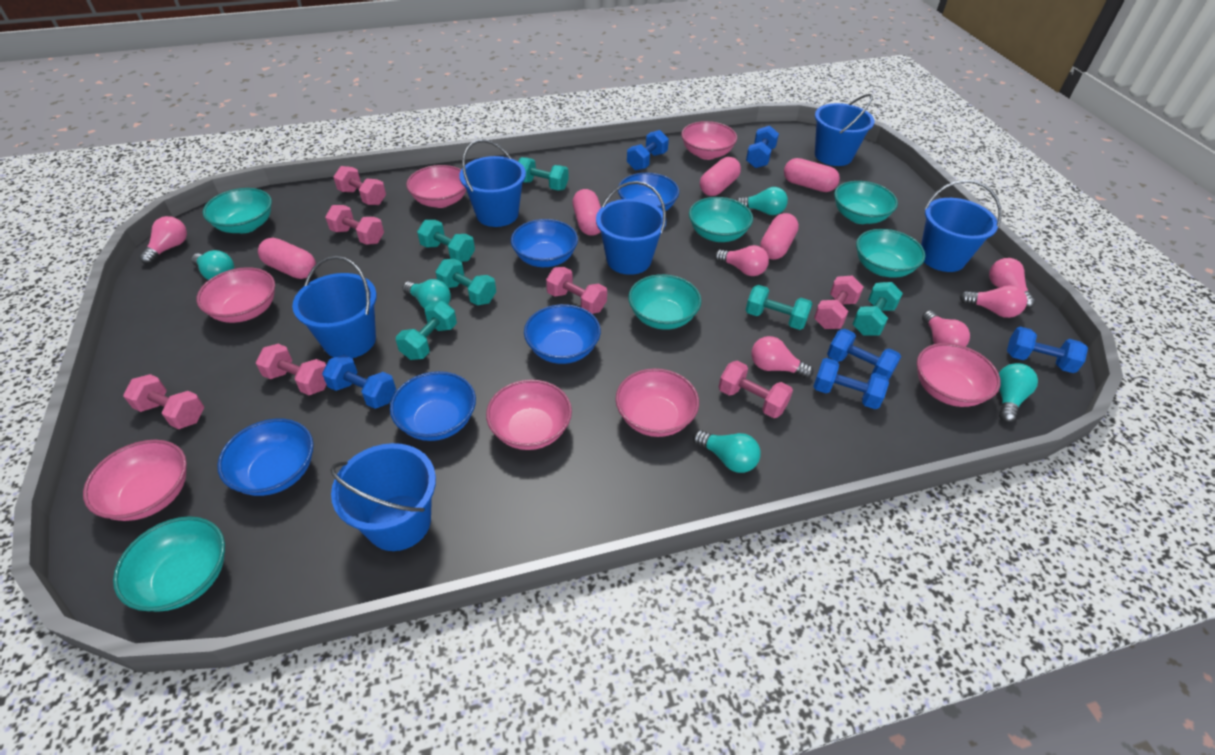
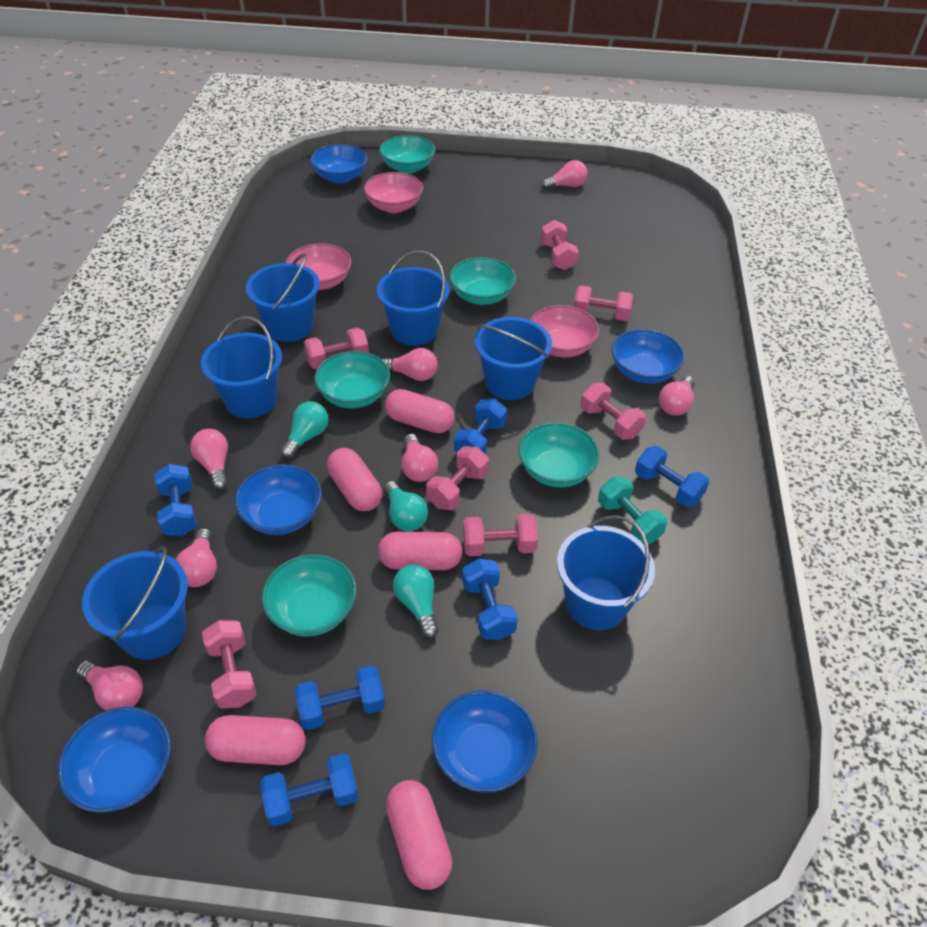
pink bowl: [83,440,187,521] [197,267,275,323] [406,165,466,208] [486,380,572,450] [615,368,699,437] [681,121,737,160] [917,343,1001,407] = 7 -> [285,243,352,290] [364,172,423,213] [530,305,599,357] = 3
pink light bulb: [139,216,187,264] [715,245,769,276] [751,336,813,379] [922,310,970,347] [960,285,1027,318] [989,258,1036,308] = 6 -> [76,661,143,710] [176,528,217,587] [190,429,228,490] [382,348,438,381] [402,434,438,482] [541,160,587,189] [659,376,695,416] = 7
turquoise bowl: [113,516,225,611] [203,188,272,233] [628,274,702,330] [689,197,753,242] [834,181,898,224] [856,229,926,278] = 6 -> [262,554,357,636] [314,351,390,408] [379,135,435,174] [449,257,516,305] [518,422,600,487] = 5
turquoise dumbbell: [396,301,457,360] [417,220,475,262] [435,259,496,305] [518,157,569,191] [746,285,813,330] [853,282,903,336] = 6 -> [598,477,667,544] = 1
turquoise light bulb: [191,250,234,280] [402,279,451,309] [693,430,761,473] [736,187,788,215] [999,363,1038,423] = 5 -> [280,402,329,458] [383,481,428,531] [393,564,439,638] = 3

